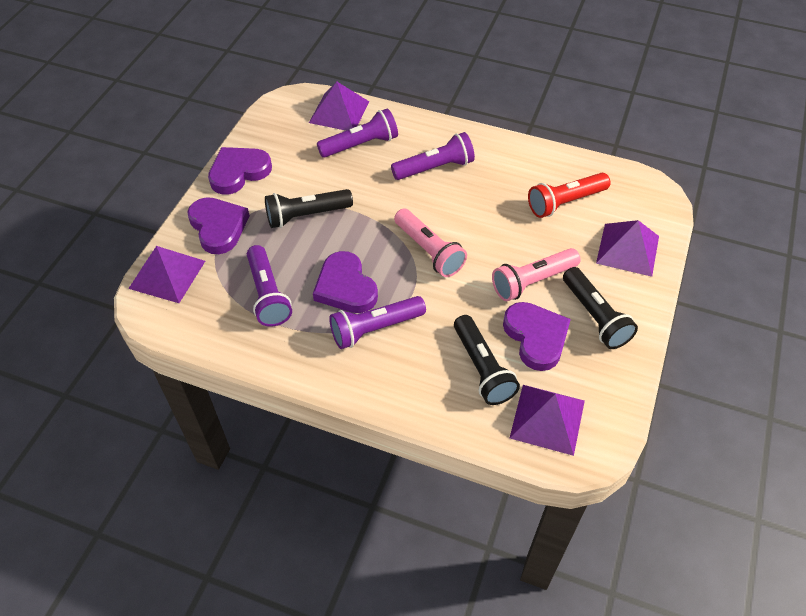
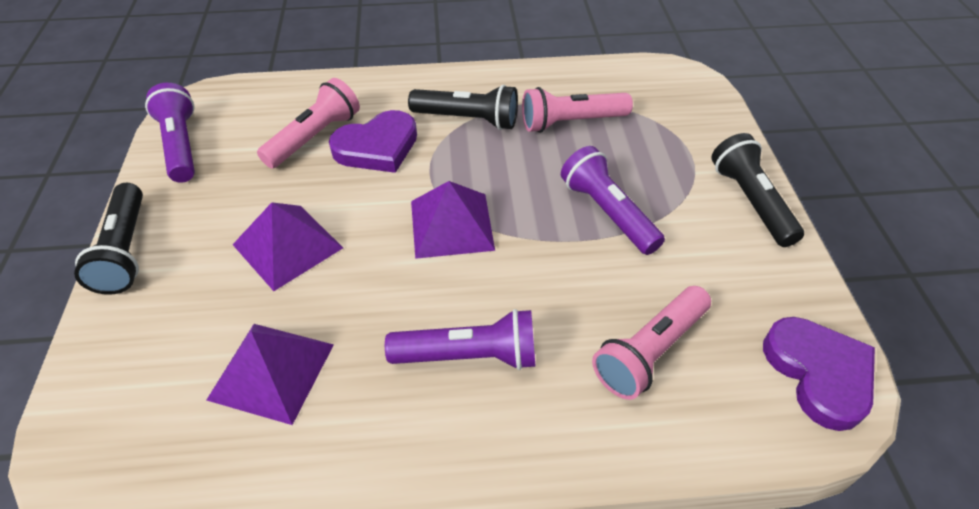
pink flashlight: [394,209,467,277] [492,248,581,301] = 2 -> [257,78,360,169] [522,87,633,133] [592,286,711,400] = 3
purple flashlight: [247,245,292,327] [317,108,398,158] [329,296,426,349] [391,132,475,180] = 4 -> [145,83,195,183] [385,309,536,370] [561,146,665,255] = 3
purple heart: [187,197,250,254] [208,147,272,195] [313,251,378,313] [503,302,571,371] = 4 -> [329,110,417,173] [763,317,875,431] = 2
purple pyramid: [128,246,205,303] [309,82,369,131] [510,385,585,456] [596,220,659,277] = 4 -> [207,324,334,425] [232,202,343,291] [411,181,495,259] = 3
red flashlight: [528,173,610,218] = 1 -> none = 0

